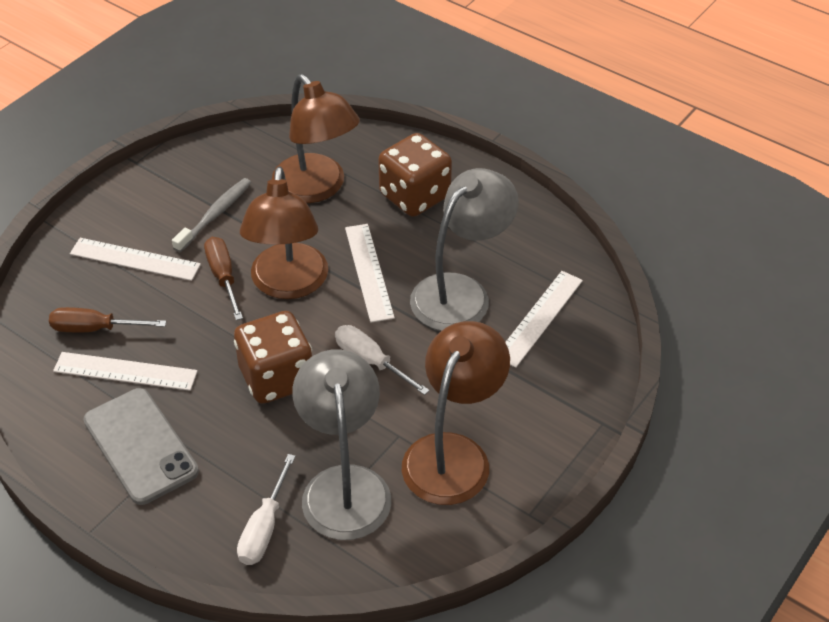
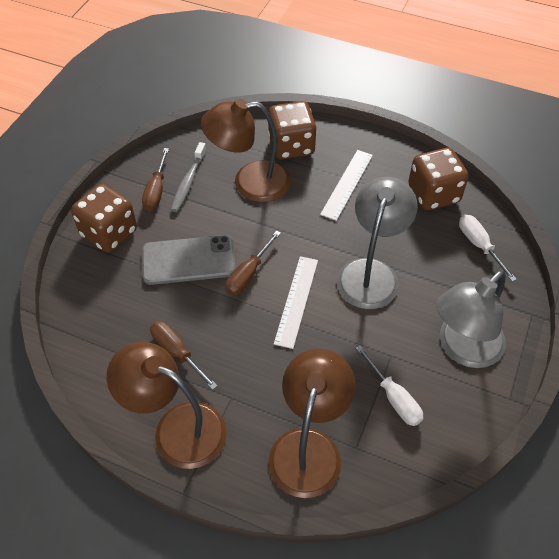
brown dice: [234,311,312,404] [378,133,452,217] = 2 -> [71,184,137,253] [268,101,316,160] [409,148,469,210] = 3
brown screwdriver: [49,307,166,332] [204,237,243,320] = 2 -> [142,148,169,211] [150,321,217,390] [225,230,281,295] = 3
white ruler: [53,352,198,391] [70,238,201,281] [345,224,395,323] [505,271,583,368] = 4 -> [274,256,318,349] [320,150,373,221] = 2

